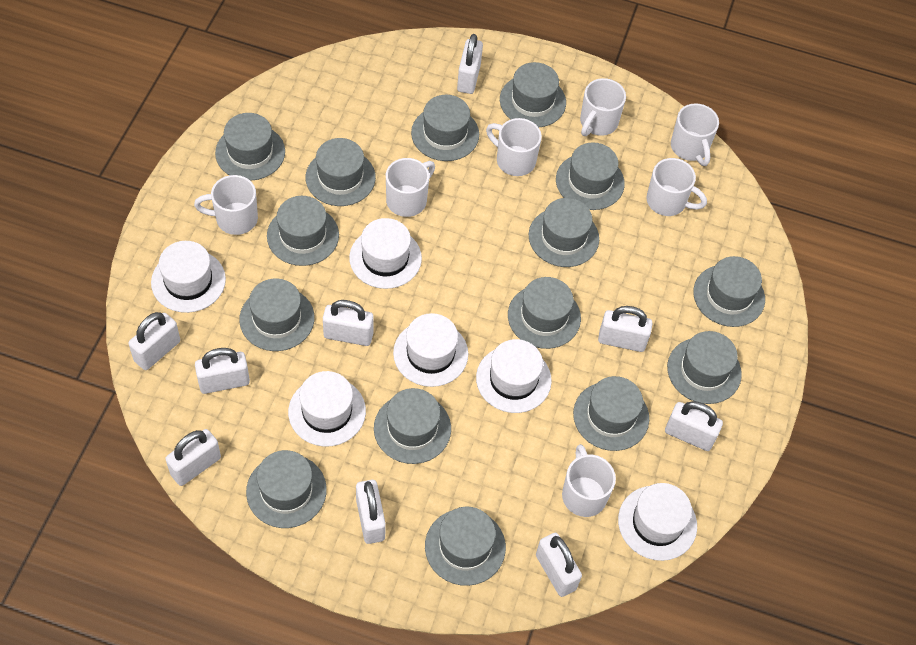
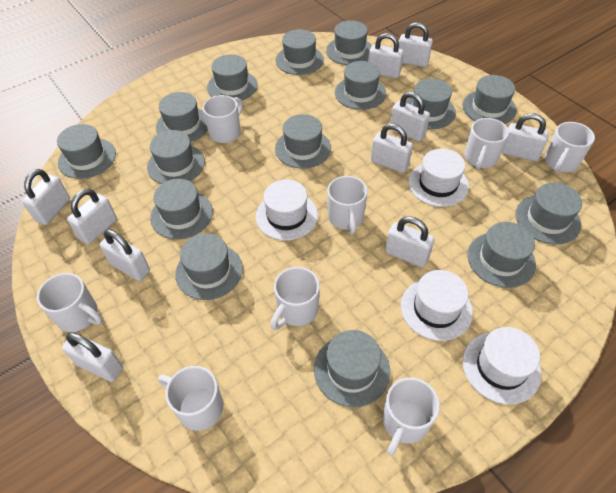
white hat: [151,241,226,313] [288,371,366,447] [349,218,422,289] [393,313,468,387] [476,339,552,413] [618,483,697,561] = 6 -> [256,179,318,241] [401,270,473,341] [408,149,469,207] [463,327,541,405] = 4
white mug: [194,175,258,235] [386,158,435,217] [486,118,542,176] [562,444,616,517] [580,78,626,136] [646,158,707,216] [671,103,719,166] = 7 -> [37,273,103,332] [158,366,223,431] [203,95,243,143] [271,267,320,330] [327,176,368,234] [383,378,440,455] [464,118,509,170] [545,122,595,172] = 8
white padlock: [128,312,180,370] [165,429,221,486] [195,348,250,394] [323,300,374,346] [356,480,386,544] [457,34,483,94] [536,533,582,597] [598,306,653,352] [665,401,723,451] = 9 -> [22,169,70,225] [62,332,123,382] [67,189,117,244] [100,229,150,281] [368,33,404,78] [371,123,413,173] [385,216,434,267] [390,92,430,142] [399,22,433,67] [501,113,549,161] = 10

